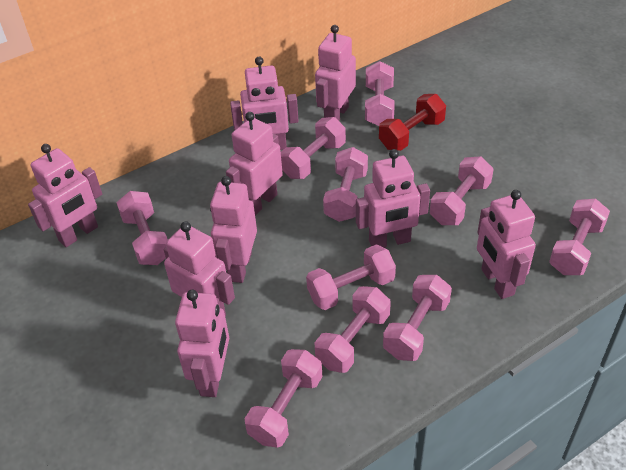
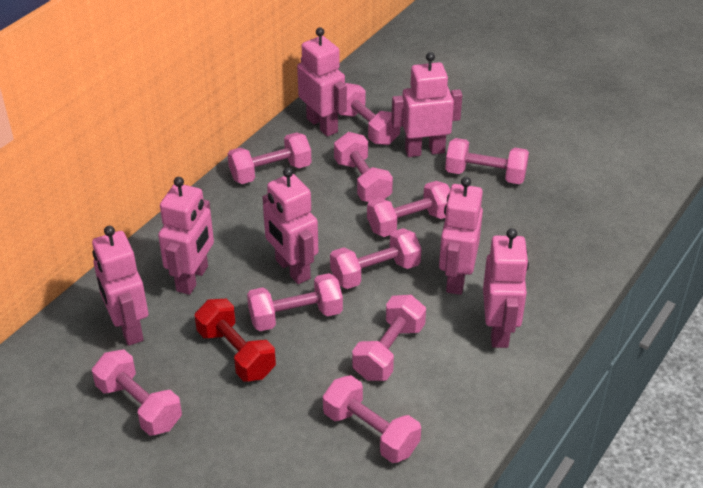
pink robot: [28,144,102,247] [164,221,235,316] [175,290,229,397] [210,176,257,283] [226,112,283,215] [230,57,299,150] [315,25,356,121] [356,149,430,248] [477,190,536,299] = 9 -> [92,226,148,346] [158,177,214,295] [263,167,318,284] [297,27,347,137] [391,52,462,157] [439,177,483,295] [483,228,529,348] = 7

